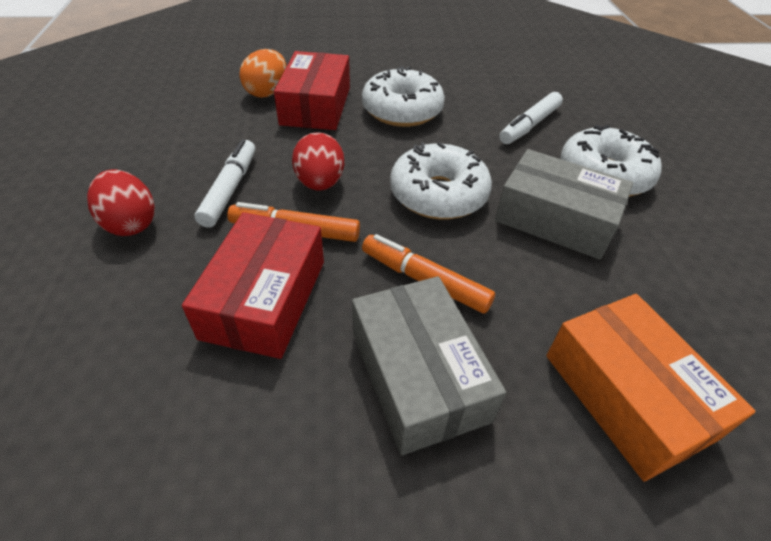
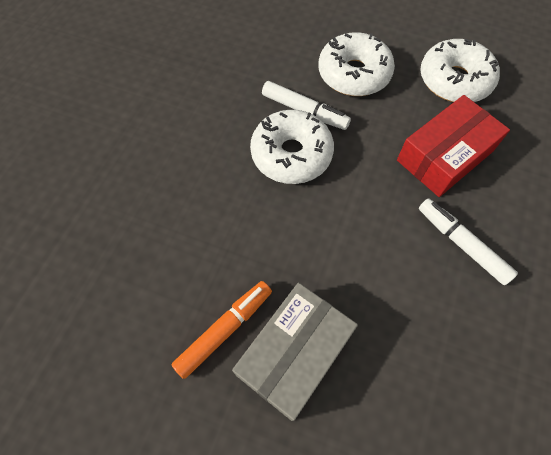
grey box: [352,276,506,455] [495,149,633,260] = 2 -> [232,283,358,421] = 1
orange box: [546,294,756,481] = 1 -> none = 0
orange egg: [240,49,287,98] = 1 -> none = 0
orange marker: [227,202,360,242] [362,234,495,314] = 2 -> [171,281,272,379] = 1
red box: [182,212,324,359] [274,51,350,130] = 2 -> [397,95,510,197] = 1
red egg: [87,169,155,236] [292,132,344,191] = 2 -> none = 0

